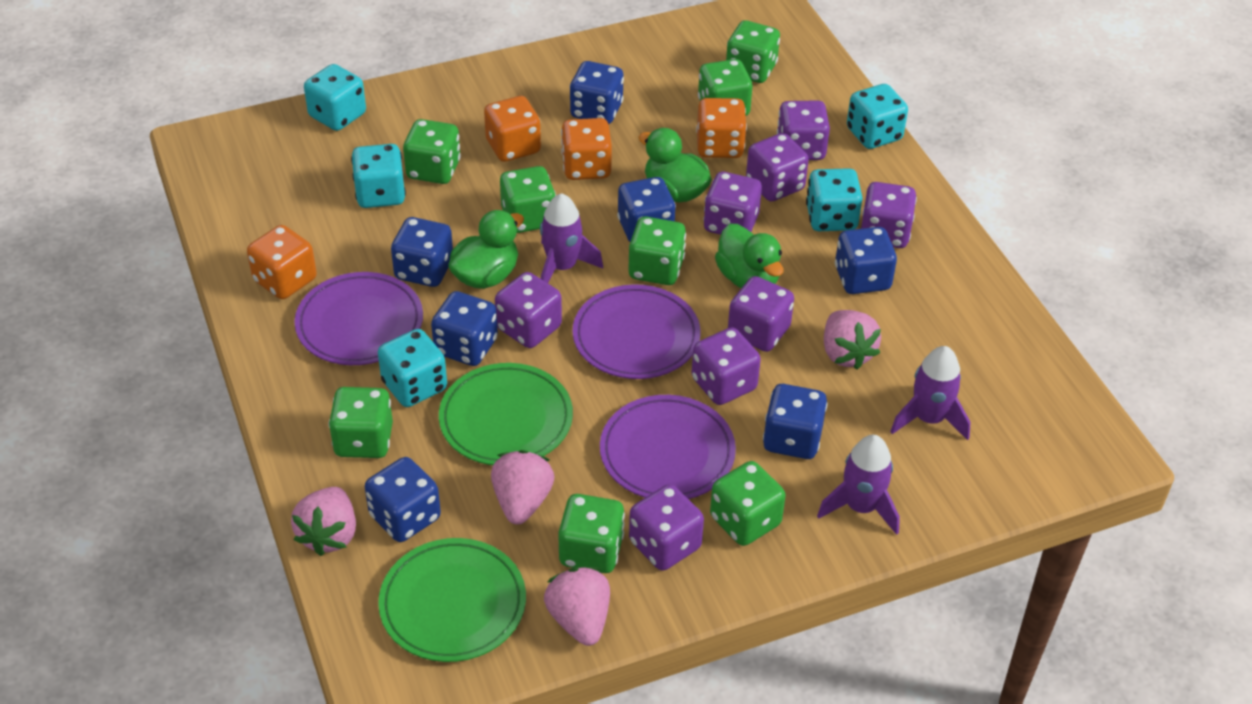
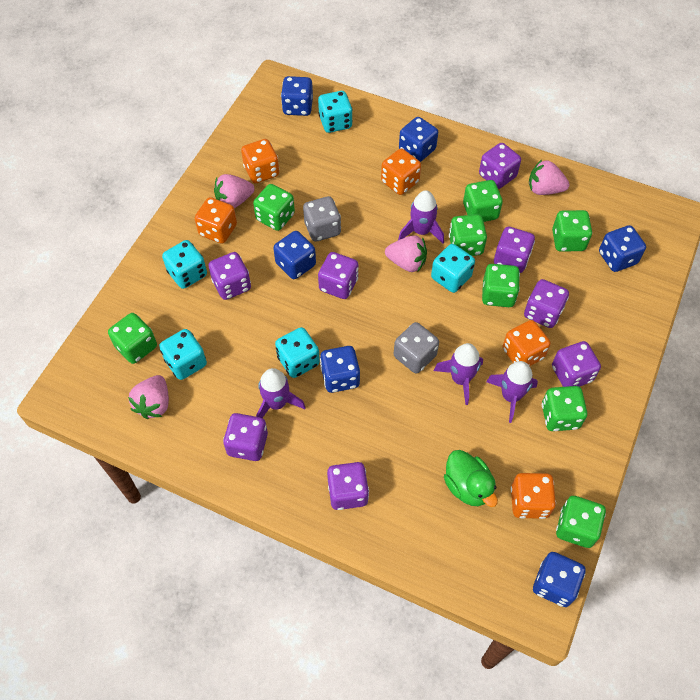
blue dice: [365,457,441,542] [391,217,453,287] [431,291,498,366] [570,61,624,124] [617,177,676,242] [763,384,827,459] [835,227,897,294] = 7 -> [273,231,316,279] [281,76,313,116] [320,346,360,393] [399,117,438,162] [533,552,585,607] [599,225,646,272] = 6
green duck: [448,210,524,289] [638,128,712,203] [715,224,784,288] = 3 -> [444,450,498,507] = 1
green plate: [378,538,526,662] [439,363,573,465] = 2 -> none = 0
grey dice: none = 0 -> [303,196,341,242] [394,322,439,374] = 2
orange dice: [247,225,317,299] [484,96,541,162] [561,118,612,180] [696,98,747,158] = 4 -> [195,197,237,244] [241,139,279,183] [381,149,421,195] [502,320,551,366] [511,473,556,519] = 5
purple plate: [294,272,423,365] [572,284,700,379] [600,395,736,499] = 3 -> none = 0
purple rocket: [540,193,603,283] [817,435,900,535] [890,346,971,440] = 3 -> [256,368,306,418] [398,190,444,244] [434,343,483,405] [486,361,538,423] = 4

